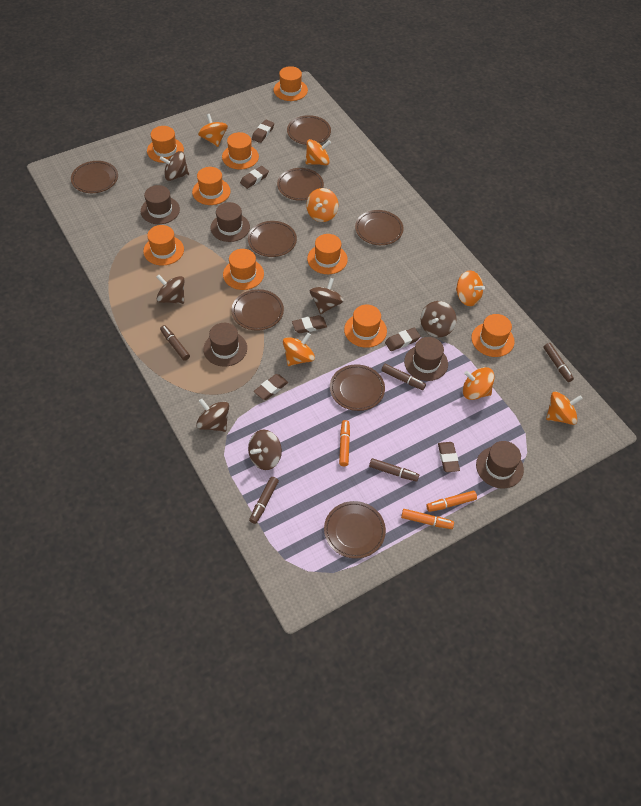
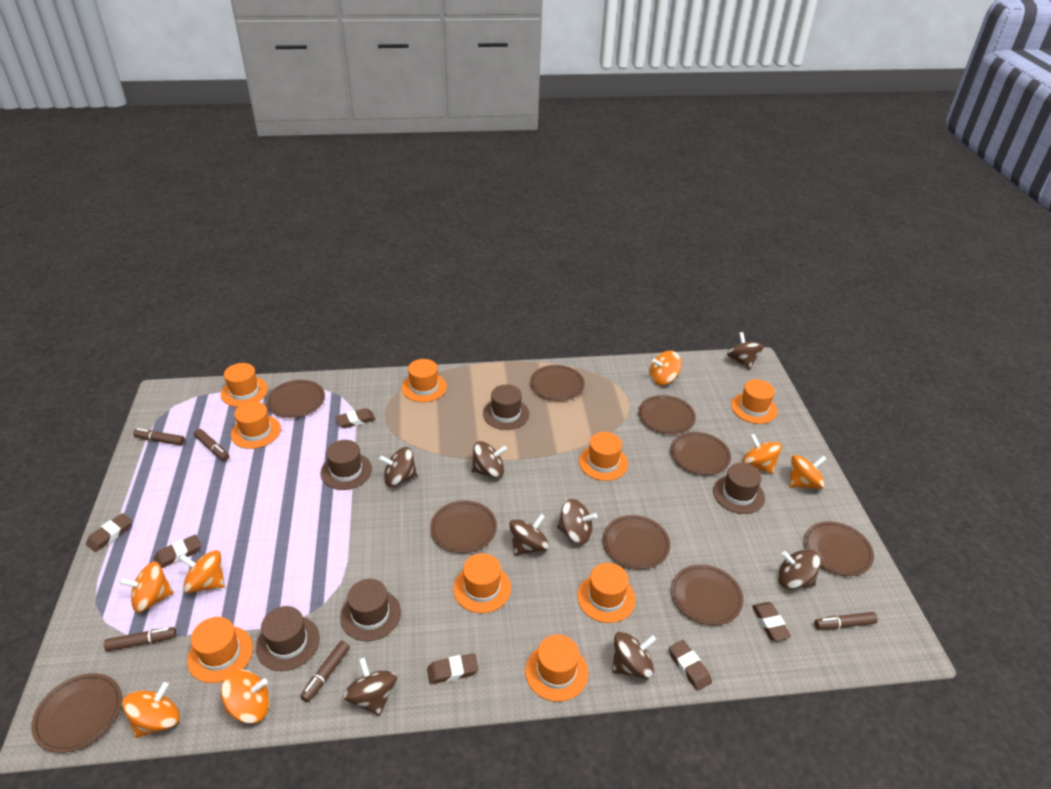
brown plate: [71,161,118,193] [232,289,284,331] [248,221,297,257] [277,168,324,201] [287,115,331,145] [324,501,386,559] [330,364,385,411] [355,210,404,245] = 8 -> [31,673,122,753] [267,380,325,418] [430,500,497,553] [530,365,585,401] [603,515,670,569] [638,395,696,434] [670,432,731,475] [671,564,743,625] [804,521,874,576] = 9
brown spinning top: [156,275,184,304] [160,151,189,181] [196,399,229,432] [248,430,282,470] [310,278,344,314] [421,301,456,337] = 6 -> [343,657,397,716] [379,447,418,487] [471,441,507,478] [509,514,549,556] [557,499,597,544] [612,632,656,679] [727,332,764,370] [778,549,821,589] = 8
orange marker: [339,420,350,466] [401,509,454,529] [426,491,477,512] = 3 -> none = 0

